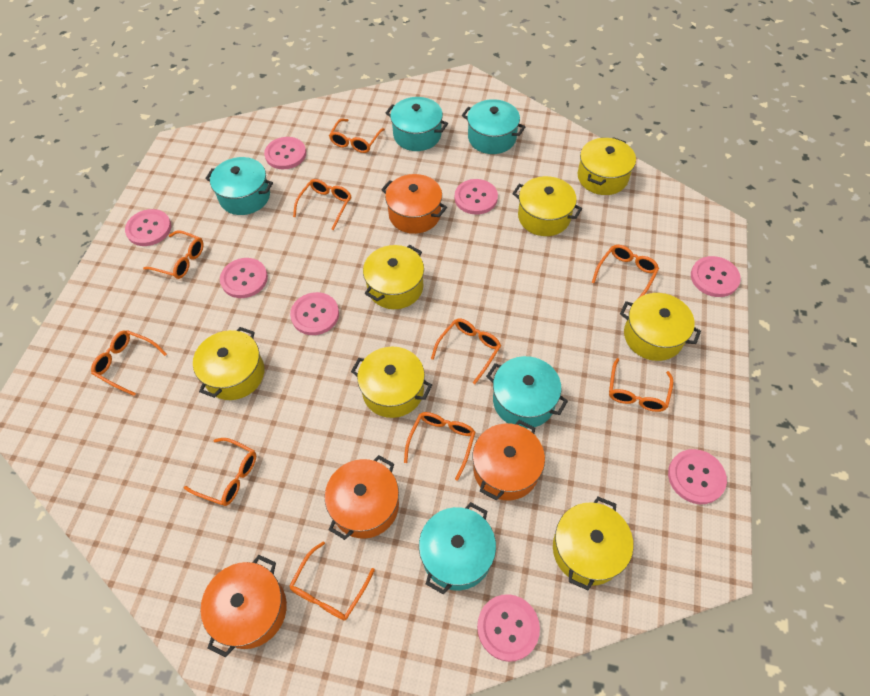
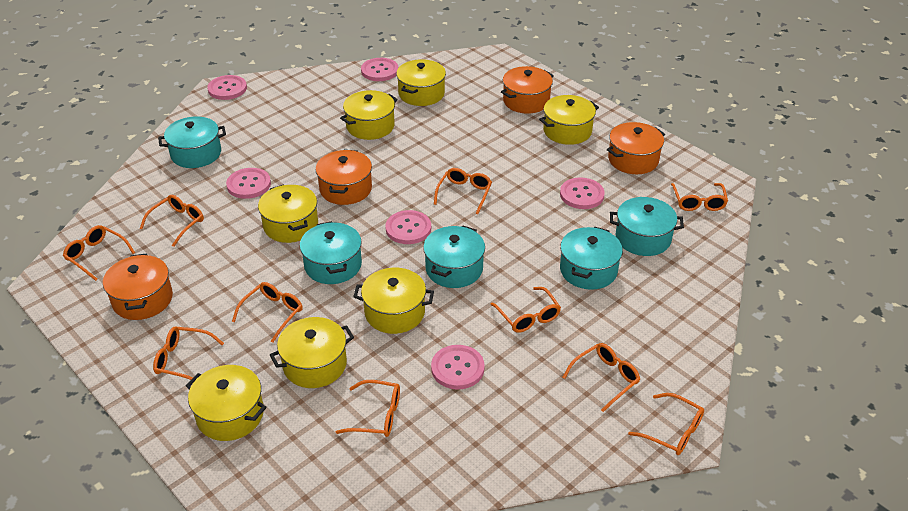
pink button: [125,209,171,246] [220,258,268,298] [264,137,306,169] [290,292,339,335] [455,179,498,215] [477,594,540,662] [668,449,727,504] [691,256,741,297] = 8 -> [207,75,247,100] [226,168,271,199] [361,58,398,81] [385,210,431,244] [431,345,485,390] [560,177,605,209] = 6

